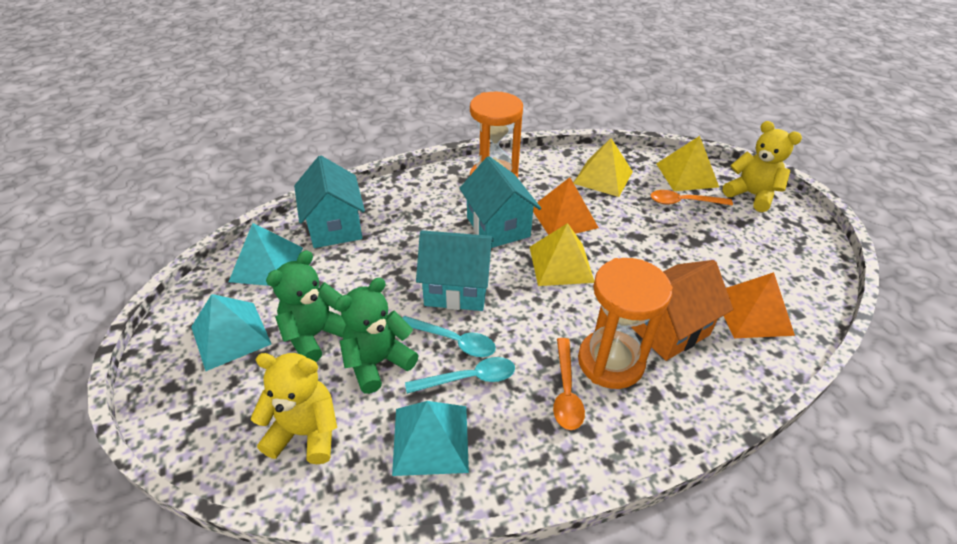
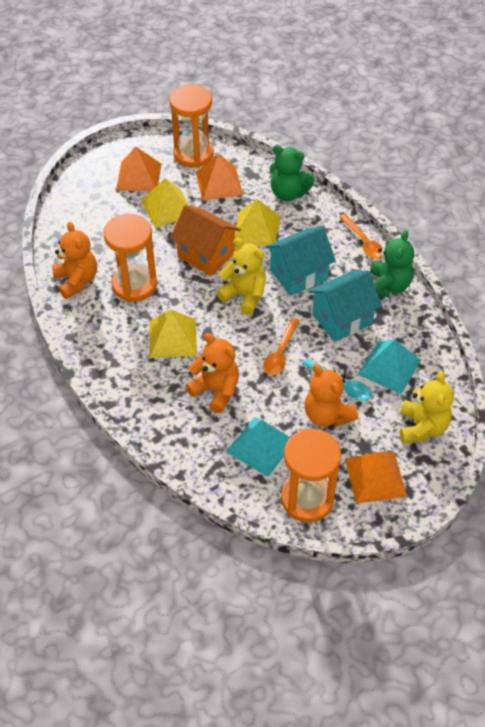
orange hourglass: [470,92,523,178] [578,258,673,389] = 2 -> [103,214,157,302] [169,85,214,168] [281,428,341,522] = 3
orange pyramid: [533,177,599,235] [724,272,795,338] = 2 -> [116,147,161,192] [196,153,243,201] [345,452,407,504] = 3
orange teddy bear: none = 0 -> [52,222,97,299] [186,333,239,413] [304,364,358,427] = 3
turquoise house: [294,156,365,248] [416,230,494,311] [459,156,541,248] = 3 -> [266,226,336,296] [308,270,382,342] = 2
turquoise pyramid: [191,294,271,371] [229,223,303,286] [392,401,469,476] = 3 -> [226,417,290,477] [358,339,421,394] = 2
turquoise spoon: [402,316,496,357] [405,357,515,394] = 2 -> [302,358,371,401] = 1

